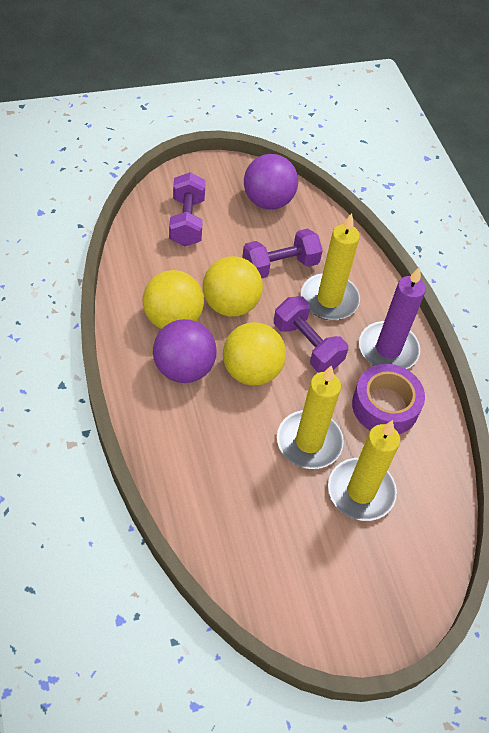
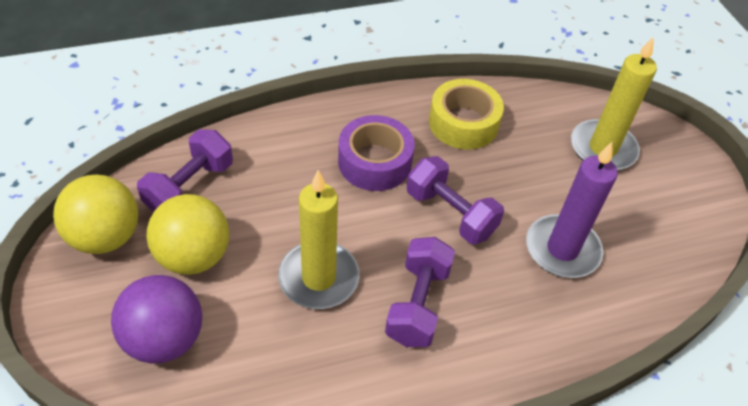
purple ball: [153,319,217,383] [244,154,298,210] = 2 -> [111,275,202,364] = 1
yellow ball: [143,270,204,329] [203,256,263,317] [223,322,286,386] = 3 -> [53,174,138,254] [146,194,229,275] = 2
yellow candle: [277,365,344,469] [301,213,360,320] [328,420,400,521] = 3 -> [278,170,359,309] [571,36,657,170] = 2
yellow tape: none = 0 -> [429,79,504,150] = 1

